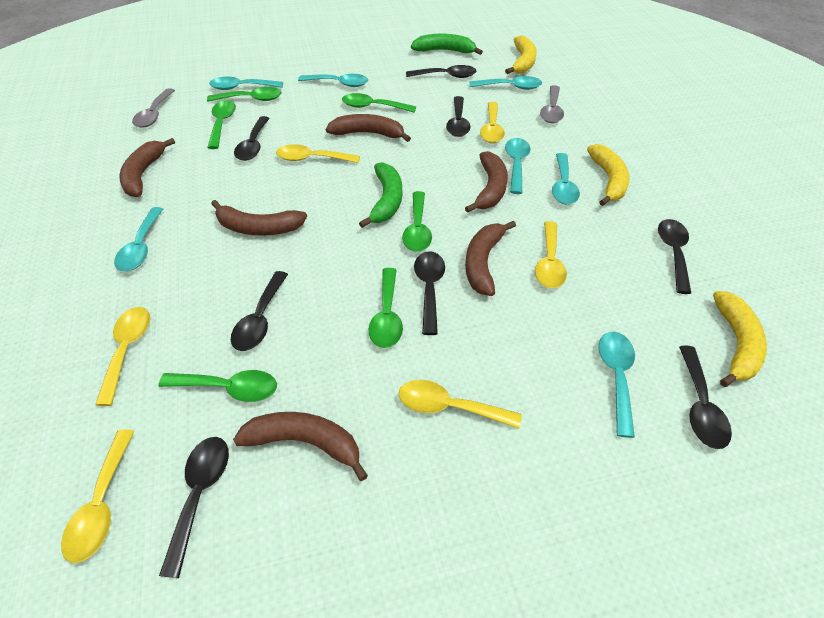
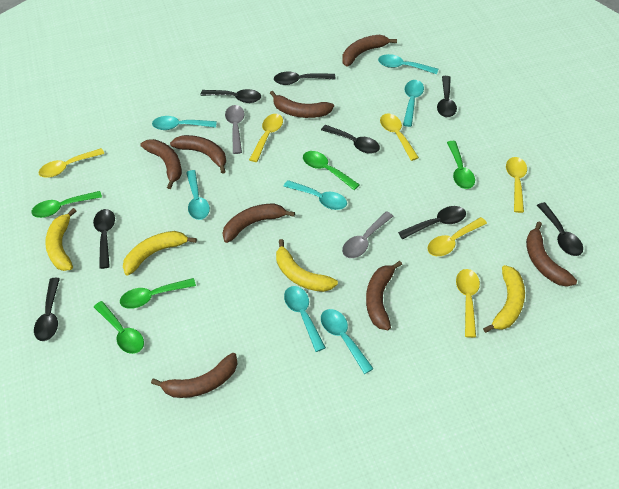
brown banana: [119,138,175,197] [211,200,307,236] [233,412,368,481] [326,114,411,142] [465,151,508,213] [465,221,516,296] = 6 -> [140,139,182,189] [151,353,238,398] [170,135,226,174] [222,203,295,243] [270,91,334,118] [342,35,397,67] [366,261,402,330] [526,221,577,287] = 8
green banana: [359,162,402,228] [411,34,483,55] = 2 -> none = 0
green spoon: [158,370,277,402] [207,87,282,101] [207,100,236,149] [342,93,416,113] [368,268,403,348] [402,191,432,252] = 6 -> [31,191,102,218] [94,301,144,354] [120,278,196,309] [303,151,360,190] [447,141,475,189] = 5
yellow banana: [505,35,537,74] [587,144,629,206] [713,291,767,387] = 3 -> [45,208,76,271] [123,231,197,276] [276,239,338,292] [483,265,525,333] = 4

